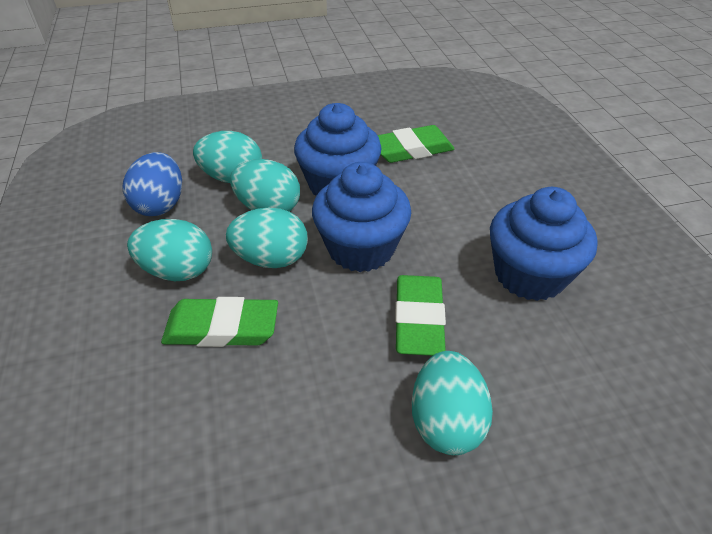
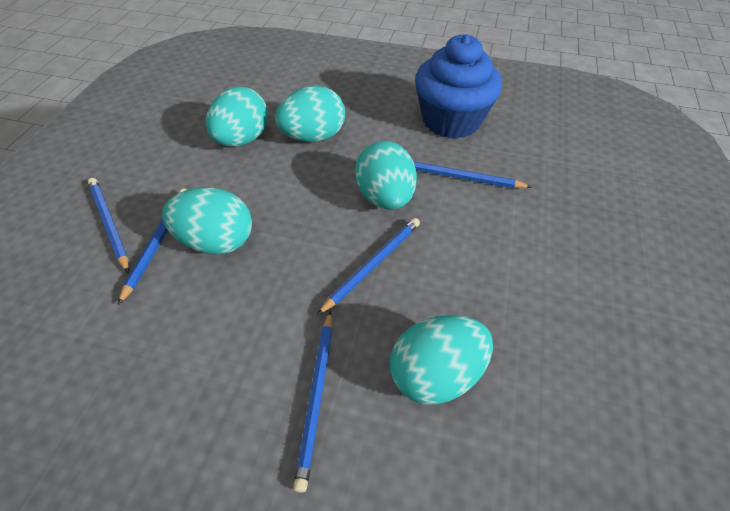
blue cupcake: [294,103,381,195] [312,162,411,272] [490,187,598,301] = 3 -> [415,34,502,139] = 1
blue egg: [123,152,182,216] = 1 -> none = 0
blue pencil: none = 0 -> [88,178,129,273] [118,188,187,305] [293,310,333,493] [317,218,420,315] [413,161,531,188] = 5
green eraser: [161,297,278,347] [377,125,455,163] [395,275,446,356] = 3 -> none = 0

